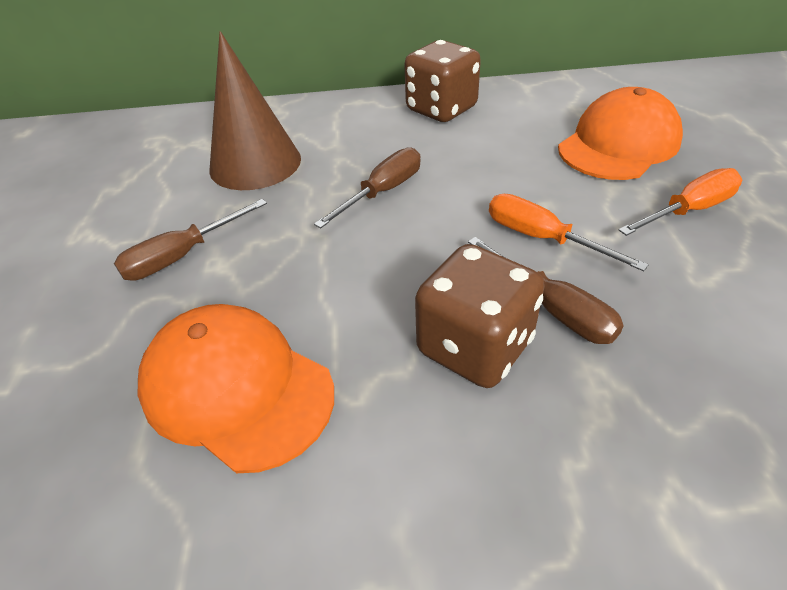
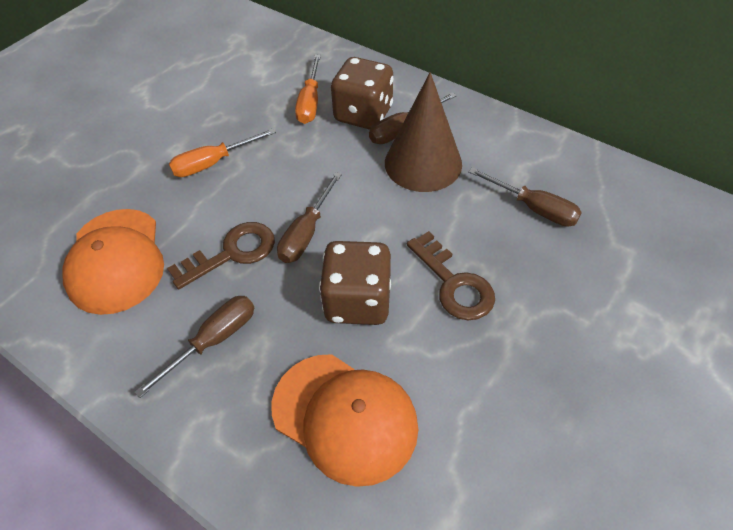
brown key: none = 0 -> [167,222,275,289] [407,231,495,320] = 2
brown screwdriver: [114,199,267,281] [314,147,421,228] [468,237,624,344] = 3 -> [134,296,254,398] [277,172,342,263] [369,92,457,144] [468,168,582,227] = 4

